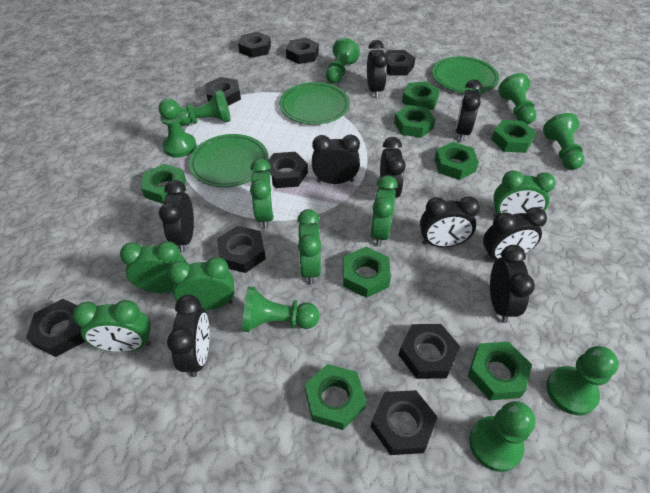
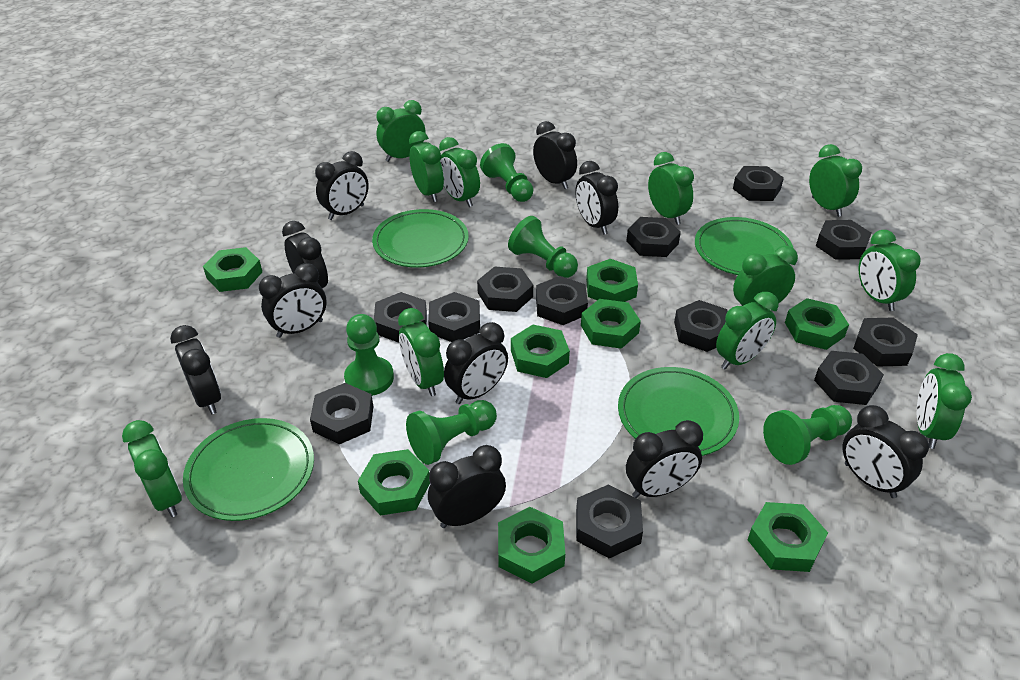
black clock: [159,180,194,252] [167,295,210,377] [312,135,360,184] [367,40,388,98] [380,137,406,198] [420,196,480,247] [456,79,482,141] [483,207,547,261] [490,245,535,323] = 9 -> [170,325,221,414] [259,263,326,338] [282,221,328,288] [315,151,369,220] [428,445,506,528] [444,322,508,404] [533,121,577,189] [575,161,618,235] [626,420,703,498] [843,405,929,498] = 10
black nut: [26,299,85,357] [205,77,241,106] [217,226,266,273] [238,32,271,58] [268,152,308,188] [286,38,319,64] [371,390,437,455] [385,50,415,76] [399,324,460,379] = 9 -> [310,383,373,444] [374,292,427,343] [428,292,480,342] [477,266,533,312] [536,276,588,325] [576,484,643,558] [626,217,681,257] [674,300,728,352] [733,166,784,201] [814,351,884,405] [816,220,872,260] [853,318,918,367] = 12
green clock: [73,300,151,352] [120,241,186,293] [168,257,234,310] [250,159,274,229] [297,209,321,284] [370,175,398,247] [493,170,556,218] = 7 -> [122,420,182,517] [376,100,426,162] [398,308,444,396] [409,131,444,202] [439,137,480,207] [648,152,694,225] [716,292,779,369] [733,246,798,306] [809,144,862,217] [858,230,921,311] [917,353,972,449] = 11
green pawn: [159,99,197,157] [179,90,231,125] [242,286,320,332] [326,38,360,84] [469,401,536,472] [498,73,536,125] [543,113,584,170] [546,346,619,416] = 8 -> [344,314,394,396] [406,400,497,465] [480,143,533,202] [508,216,578,278] [763,405,852,465] = 5
green plate: [189,134,268,187] [280,82,350,124] [432,56,499,93] = 3 -> [183,418,314,521] [372,209,469,268] [618,367,739,456] [695,217,793,275] = 4

